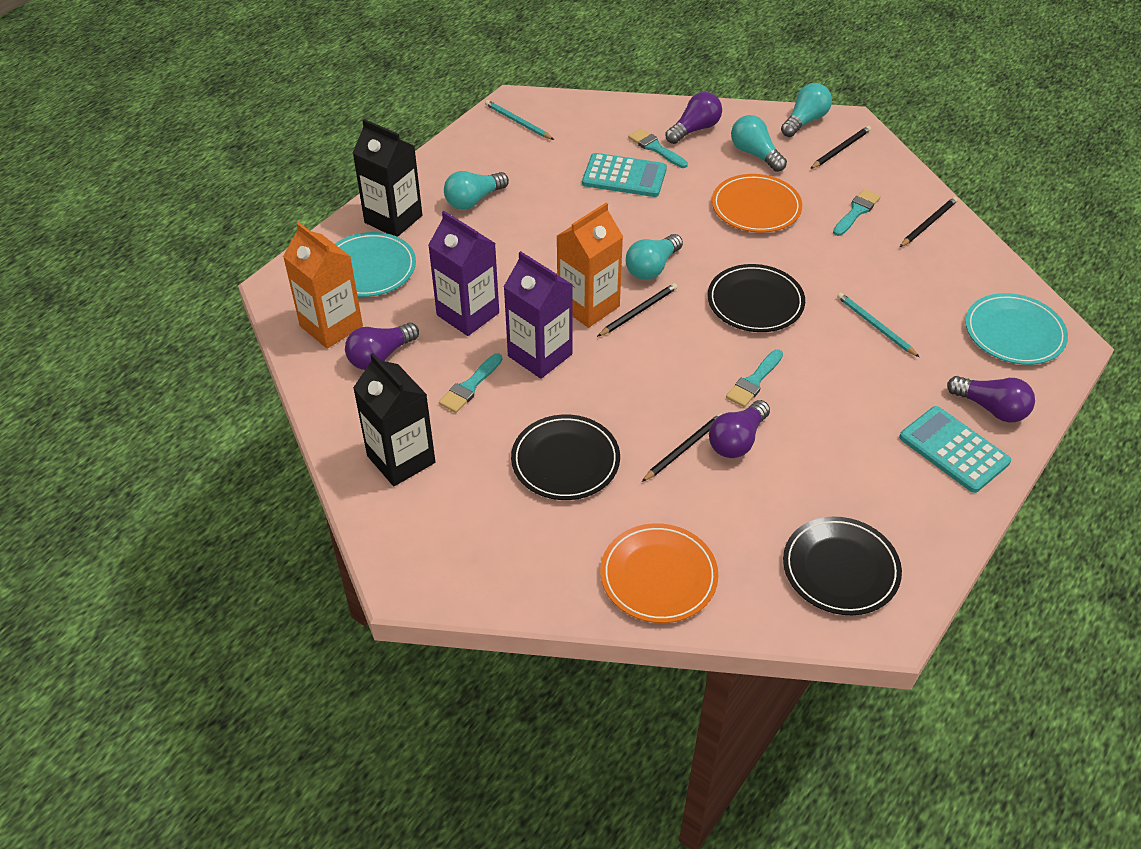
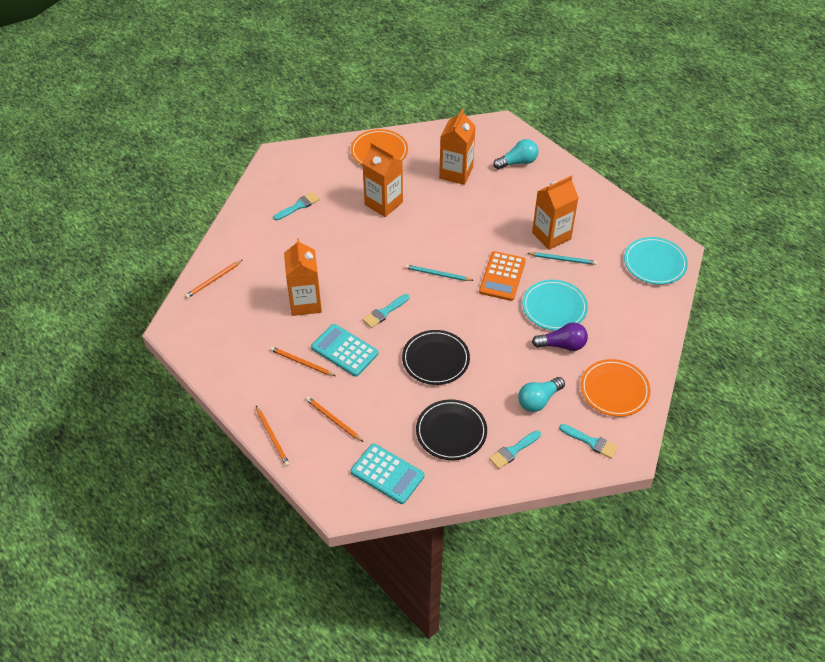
black carton: [353,119,422,237] [353,353,435,486] = 2 -> none = 0
black pencil: [597,283,678,337] [642,413,722,482] [810,126,871,169] [900,197,958,247] = 4 -> none = 0
black plate: [511,415,620,500] [708,264,805,332] [783,517,902,615] = 3 -> [402,330,470,385] [416,399,487,460] = 2
orange calculator: none = 0 -> [479,251,526,301] = 1
orange carton: [283,222,363,349] [557,203,623,328] = 2 -> [284,238,322,316] [363,142,403,217] [439,109,476,185] [532,176,579,250] = 4
orange pencil: none = 0 -> [185,260,242,298] [256,406,290,466] [270,347,336,376] [306,396,363,442] = 4
purple carton: [428,211,499,336] [504,251,573,379] = 2 -> none = 0
purple light bulb: [345,323,419,370] [665,92,722,144] [709,400,770,458] [947,376,1035,423] = 4 -> [532,322,588,351] = 1
turquoise light bulb: [444,171,509,210] [626,234,683,280] [731,115,787,172] [781,83,832,137] = 4 -> [493,139,538,169] [518,377,565,412] = 2

